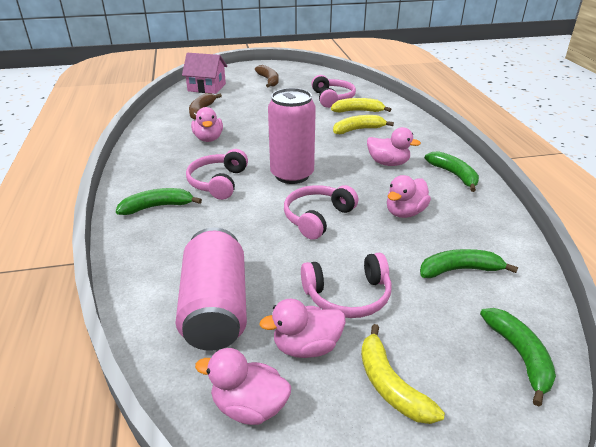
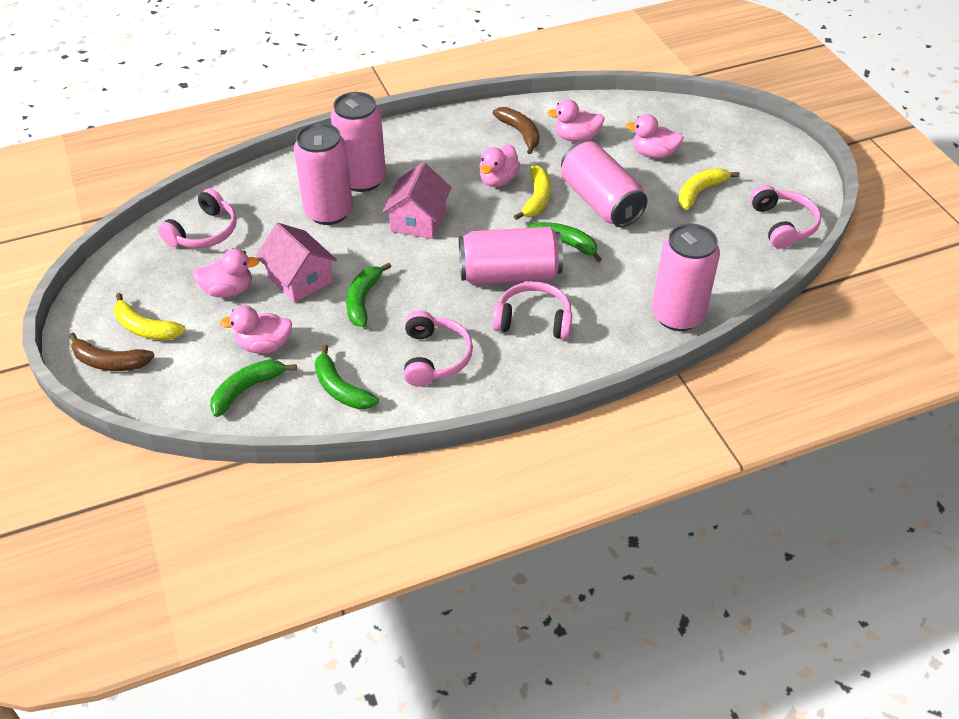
pink can: [175,227,247,351] [268,88,316,184] = 2 -> [294,123,353,225] [331,92,386,192] [459,227,563,284] [561,141,647,227] [652,223,720,331] = 5
pink house: [182,53,227,94] = 1 -> [256,223,337,303] [382,162,452,239] = 2

